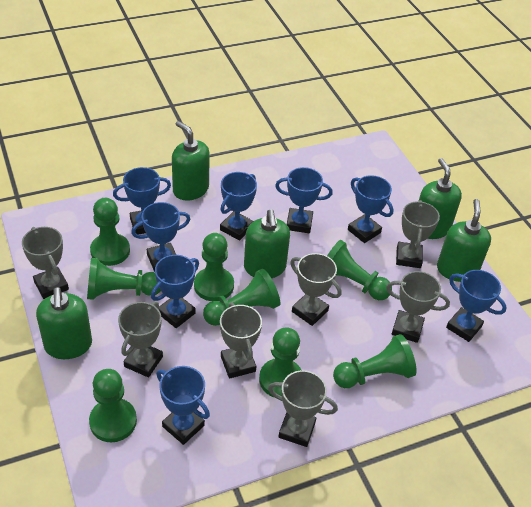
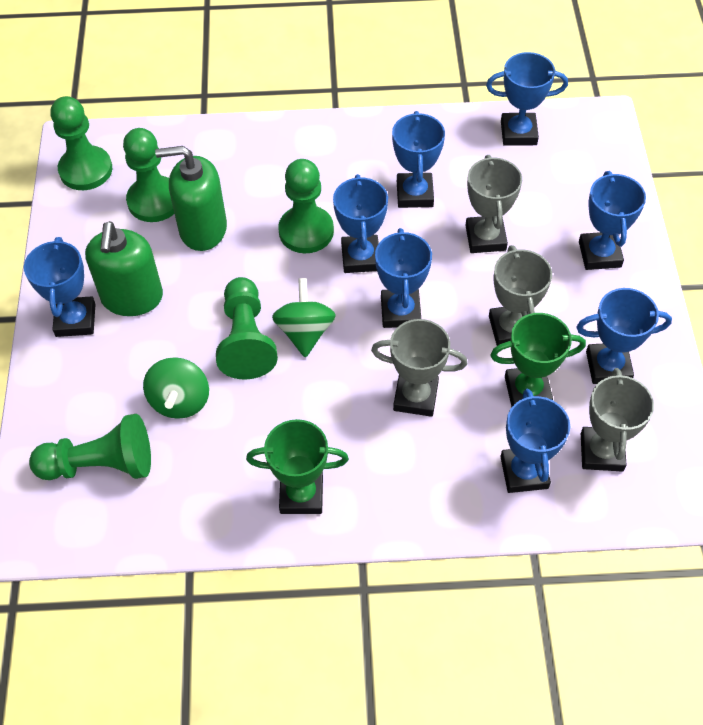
green pawn: [87,258,161,300] [89,369,137,442] [90,198,130,266] [194,233,234,301] [203,269,280,326] [259,328,301,398] [327,240,392,300] [333,334,417,388] = 8 -> [29,414,151,480] [51,96,112,190] [123,128,174,222] [216,277,278,379] [278,159,334,253] = 5
green soap dispenser: [36,287,92,359] [172,121,210,200] [244,209,290,278] [419,158,462,239] [437,199,491,282] = 5 -> [85,221,163,316] [155,146,227,251] = 2
green spinning top: none = 0 -> [143,357,209,419] [272,278,336,358] = 2
green trophy: none = 0 -> [246,419,349,514] [490,313,586,407] = 2
grey trophy: [22,227,69,299] [118,301,163,377] [220,303,262,379] [268,370,338,447] [290,253,341,326] [386,271,450,343] [396,200,440,268] = 7 -> [371,319,467,417] [465,155,522,253] [489,245,552,346] [581,368,654,472] = 4

